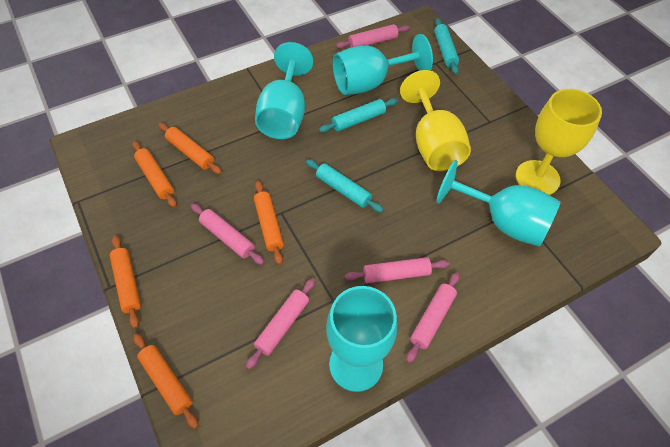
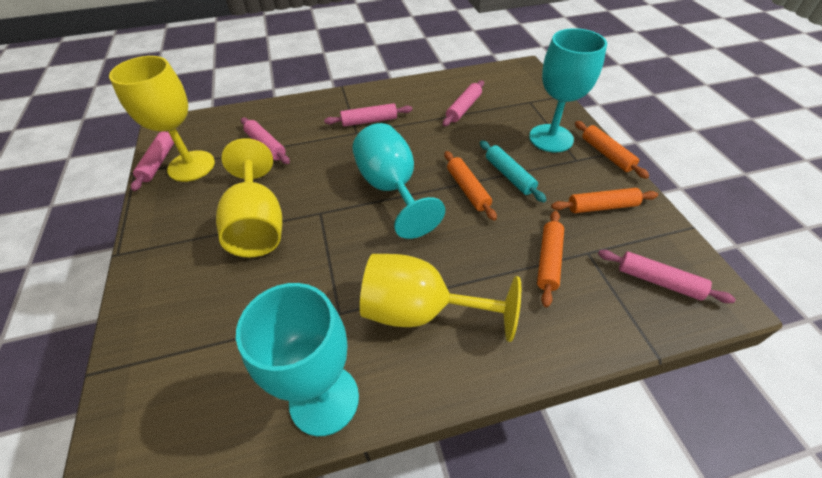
orange rolling pin: [109,236,141,329] [132,141,177,208] [133,333,198,429] [158,123,222,174] [254,181,284,265] = 5 -> [444,151,497,221] [537,211,564,307] [551,188,658,213] [575,121,649,179] = 4
turquoise goblet: [255,42,313,139] [326,286,397,392] [332,34,433,95] [436,160,561,247] = 4 -> [236,283,359,436] [352,123,445,239] [529,28,607,152] = 3
turquoise rolling pin: [306,159,383,213] [319,98,398,132] [434,18,459,75] = 3 -> [480,140,546,202] = 1
yellow goblet: [400,70,471,171] [516,89,602,195] = 2 -> [109,56,215,182] [216,138,282,257] [360,254,521,342] = 3

